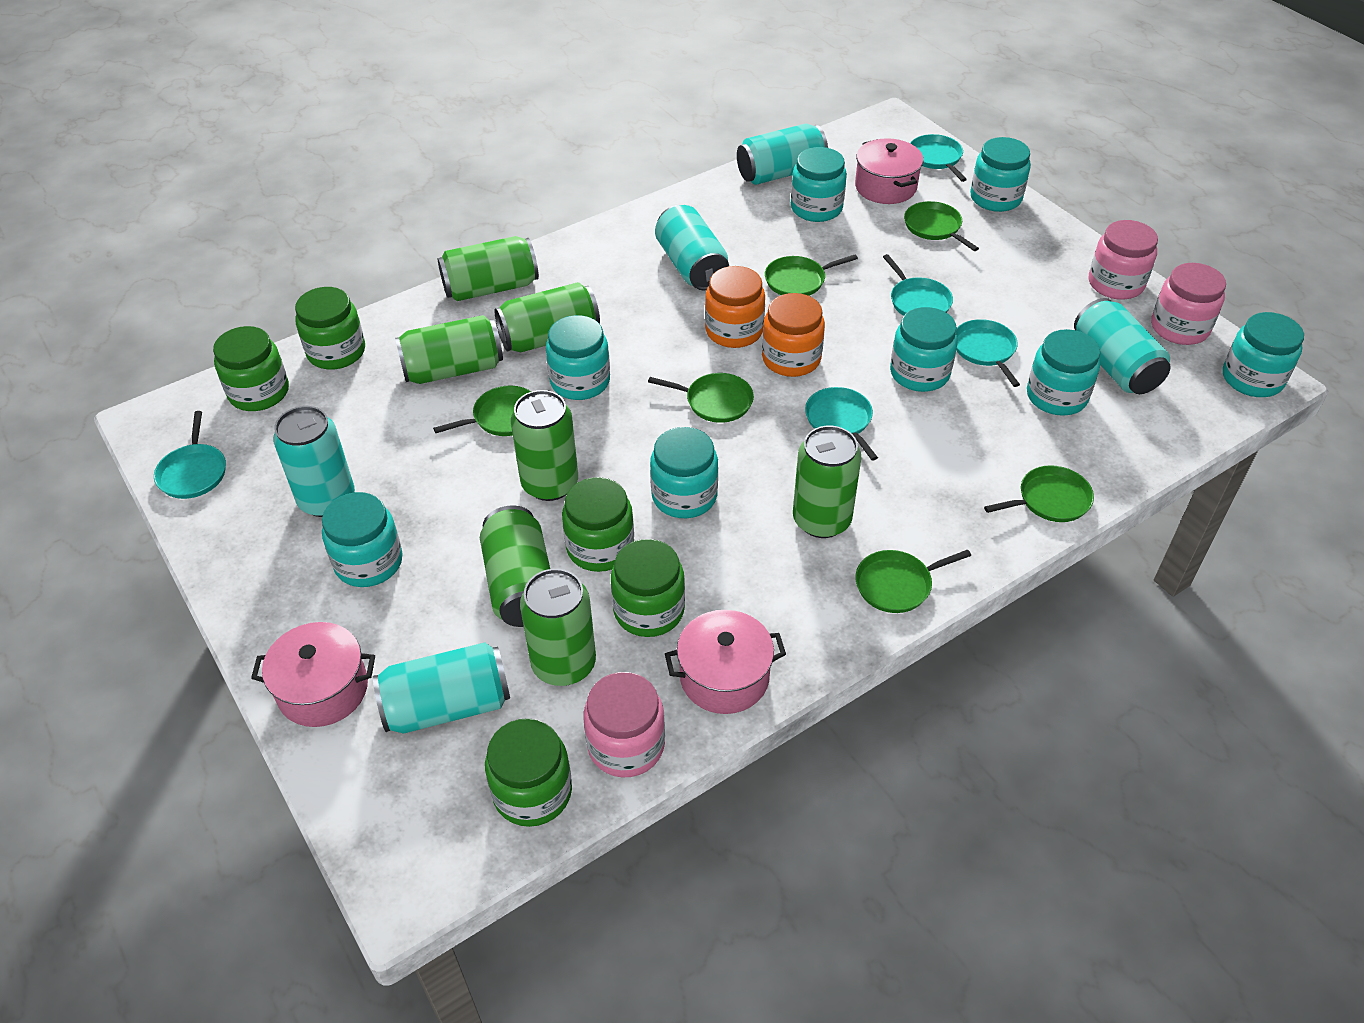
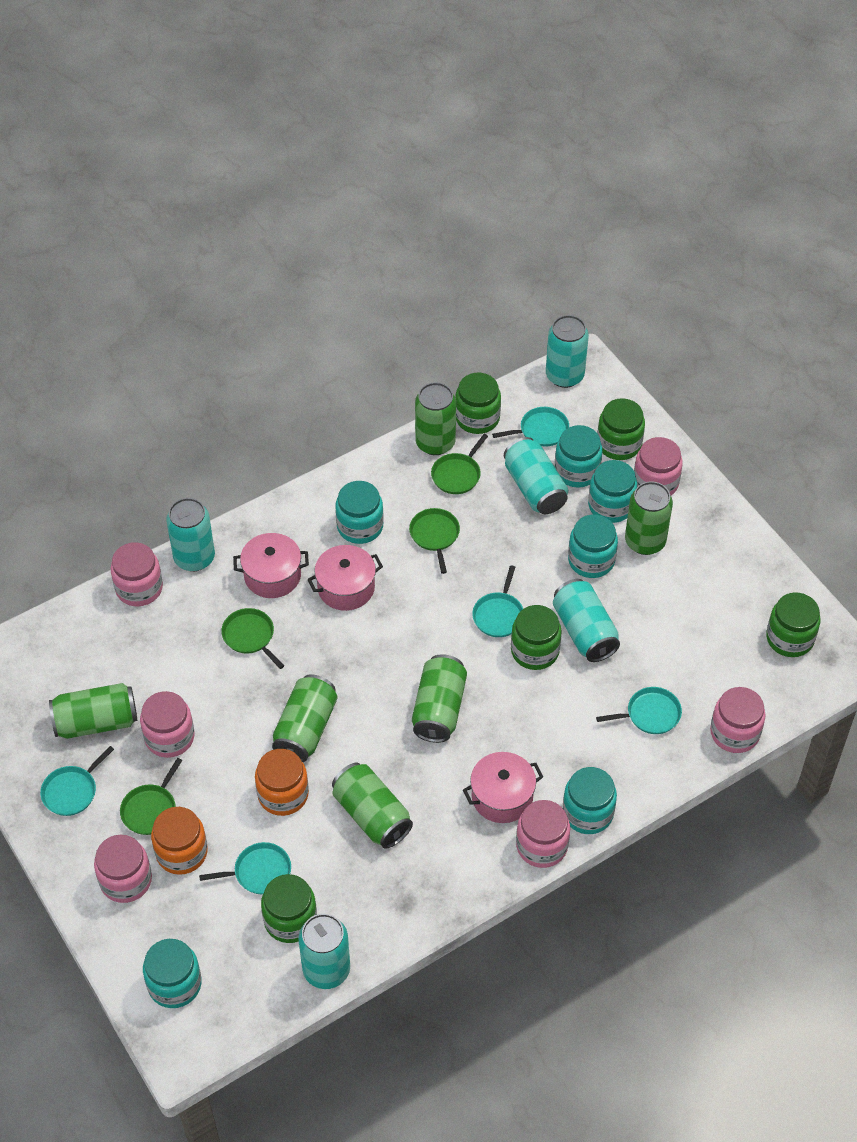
green can: [395,315,503,384] [438,236,539,301] [480,505,550,627] [494,282,600,352] [511,390,578,501] [520,569,596,686] [793,426,862,538] = 7 -> [49,683,137,739] [272,674,338,762] [332,763,413,849] [412,654,467,743] [415,382,456,455] [625,481,673,555] = 6
green pan: [433,386,531,436] [648,373,754,423] [765,254,858,296] [855,550,971,613] [904,201,979,251] [984,465,1094,522] = 6 -> [120,758,182,835] [221,608,284,669] [409,508,460,574] [431,434,488,494] = 4
pink jar: [584,672,665,778] [1089,220,1158,300] [1151,263,1226,345] = 3 -> [94,835,152,903] [111,542,163,606] [140,691,194,758] [516,800,570,868] [634,437,683,496] [710,687,766,753] = 6
turquoise jar: [322,492,403,587] [546,315,610,400] [650,427,718,518] [791,147,847,222] [890,307,958,392] [970,137,1031,212] [1027,329,1100,416] [1223,312,1304,397] = 8 -> [143,939,202,1008] [336,481,384,544] [555,425,603,488] [563,767,617,834] [568,515,618,578] [588,460,637,523] = 6

